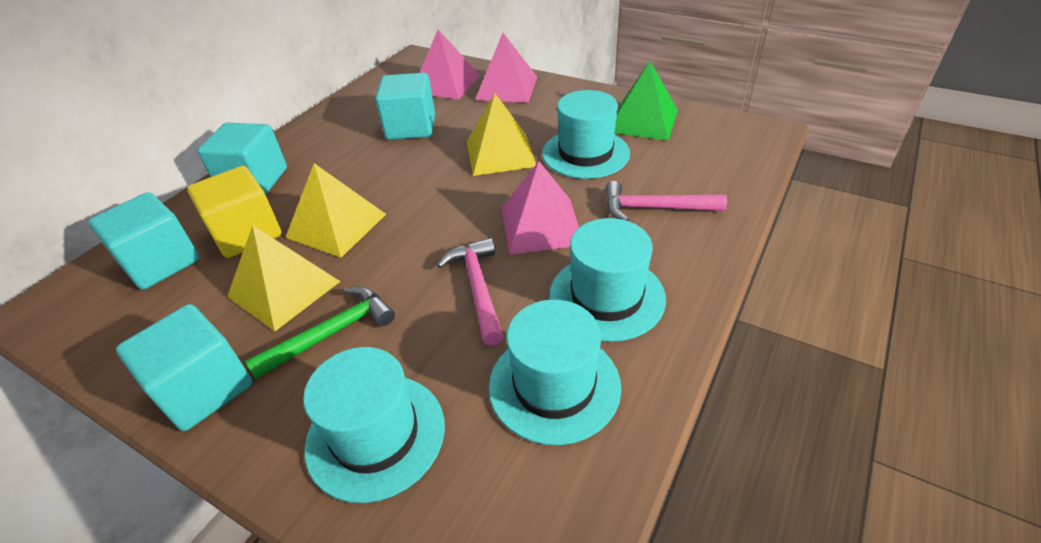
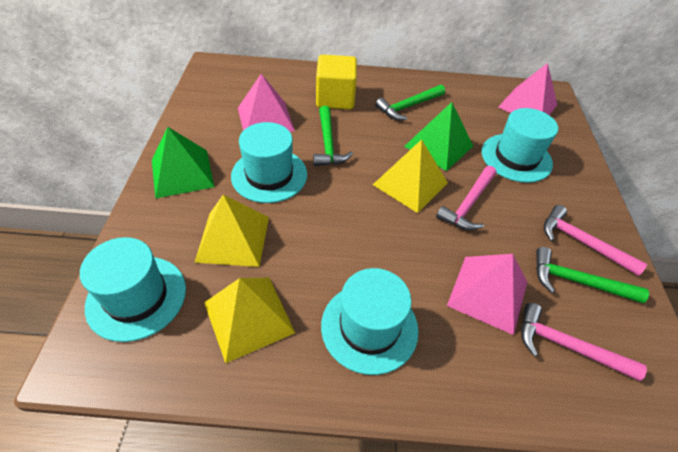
green hammer: [245,286,395,379] = 1 -> [313,106,353,166] [375,85,445,120] [536,247,649,303] = 3
green pyramid: [615,61,678,140] = 1 -> [152,127,214,199] [404,102,473,171] = 2
pink hammer: [437,238,504,346] [605,181,727,221] = 2 -> [436,166,496,230] [521,303,647,381] [544,205,648,276] = 3
turquoise cube: [89,192,200,290] [116,304,252,431] [197,123,287,195] [375,73,435,140] = 4 -> none = 0

